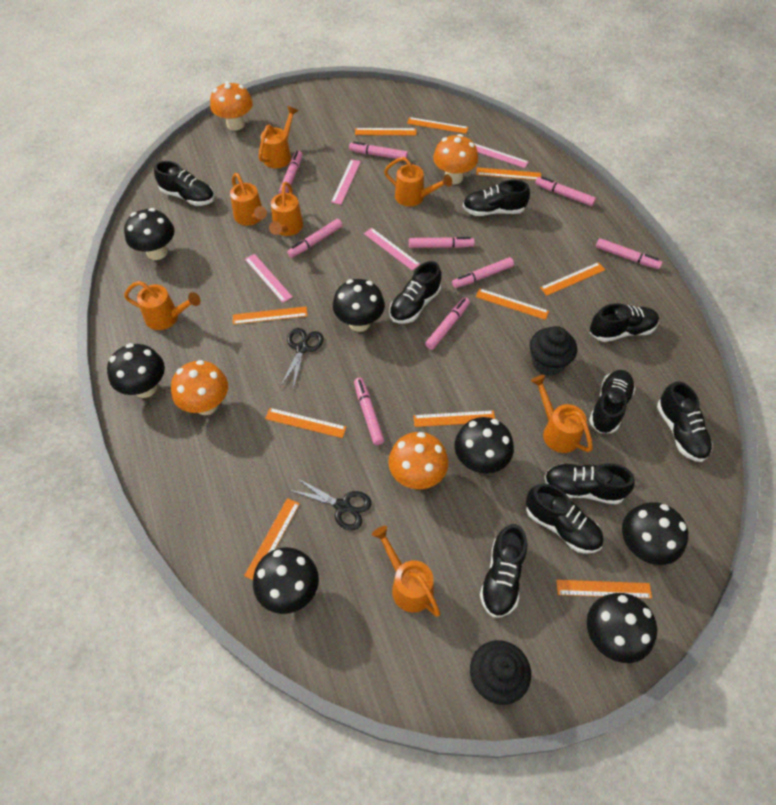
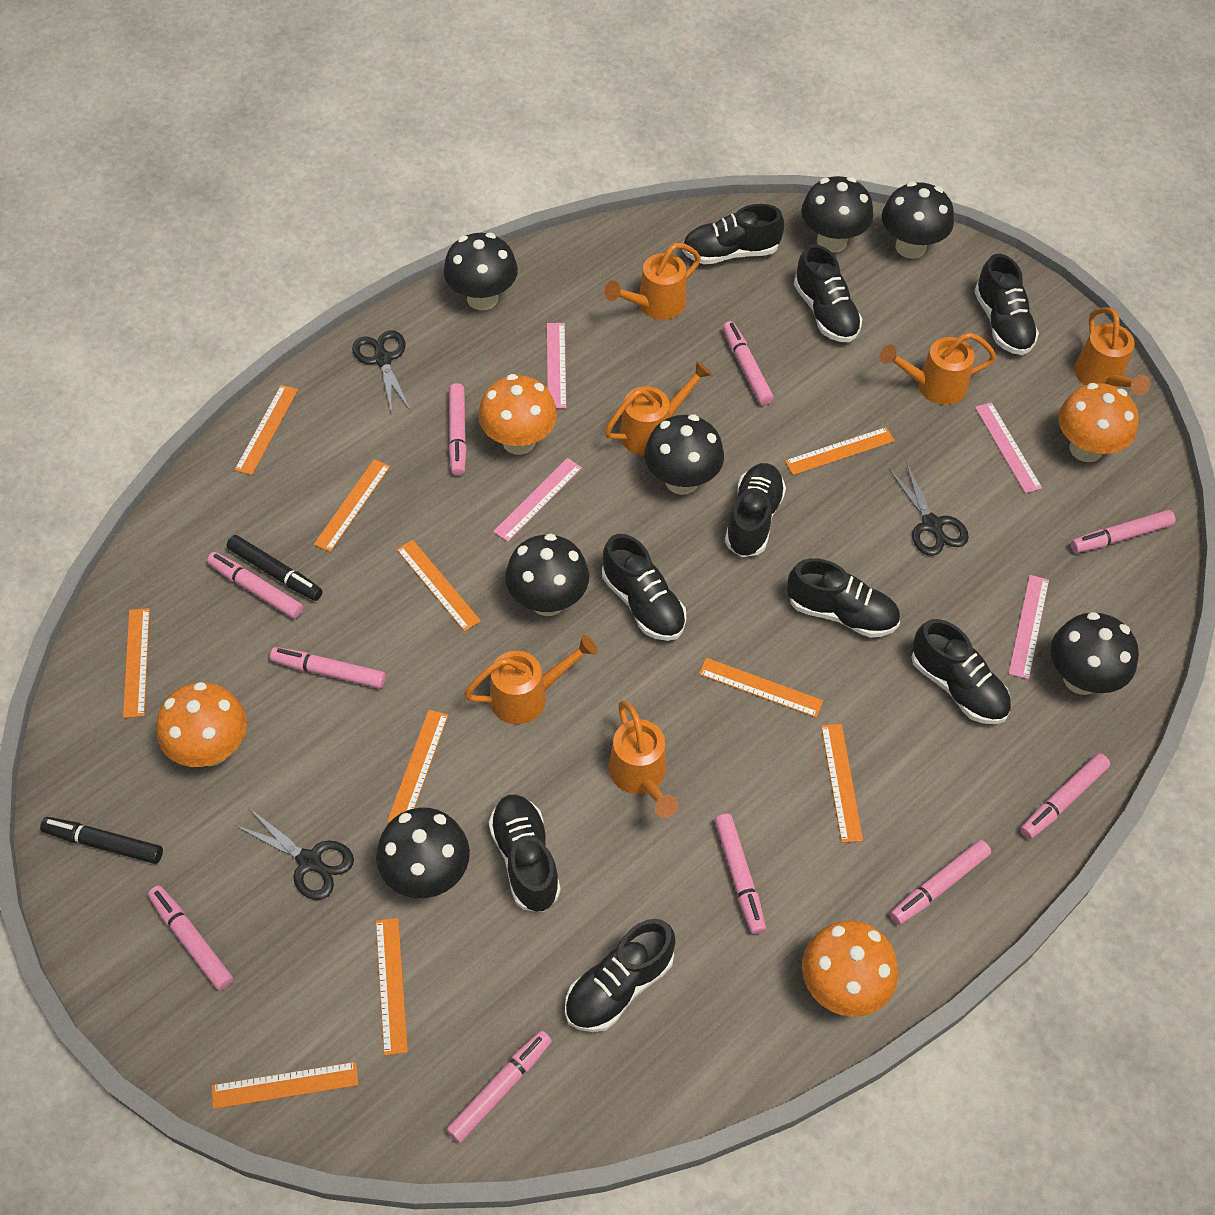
black cupcake: [470,640,531,705] [530,326,577,376] = 2 -> none = 0
black marker: none = 0 -> [40,817,163,864] [227,535,323,601] = 2
black scissors: [280,328,324,390] [289,478,372,530] = 2 -> [234,807,354,900] [352,330,410,413] [889,462,969,556] = 3
orange watering can: [124,281,200,330] [230,173,267,226] [259,106,298,168] [269,182,303,236] [372,526,440,617] [384,157,452,207] [531,375,593,453] = 7 -> [464,635,597,724] [604,243,701,320] [605,361,712,455] [609,701,678,818] [880,332,996,405] [1074,307,1150,395] = 6
pink marker: [279,151,302,194] [287,219,342,258] [349,141,408,159] [354,378,384,445] [409,237,475,248] [425,297,470,350] [452,257,514,288] [535,177,596,206] [596,238,662,269] = 9 -> [148,885,233,990] [207,552,303,619] [270,647,386,689] [446,1030,552,1143] [449,383,467,476] [715,813,766,934] [723,321,774,405] [890,840,991,925] [1020,753,1110,839] [1071,510,1175,553] = 10

